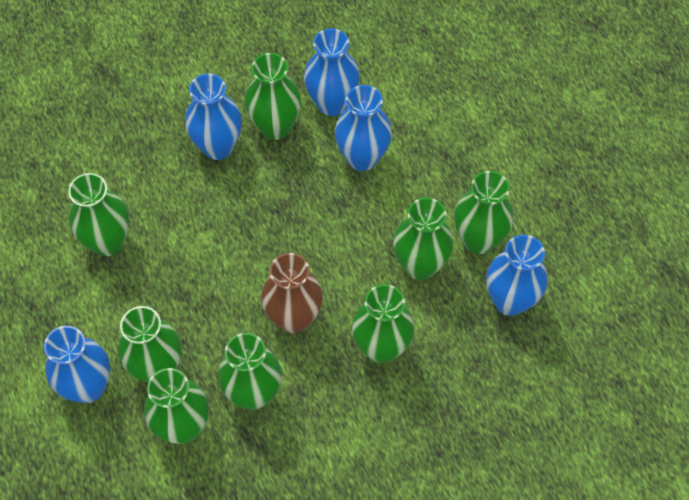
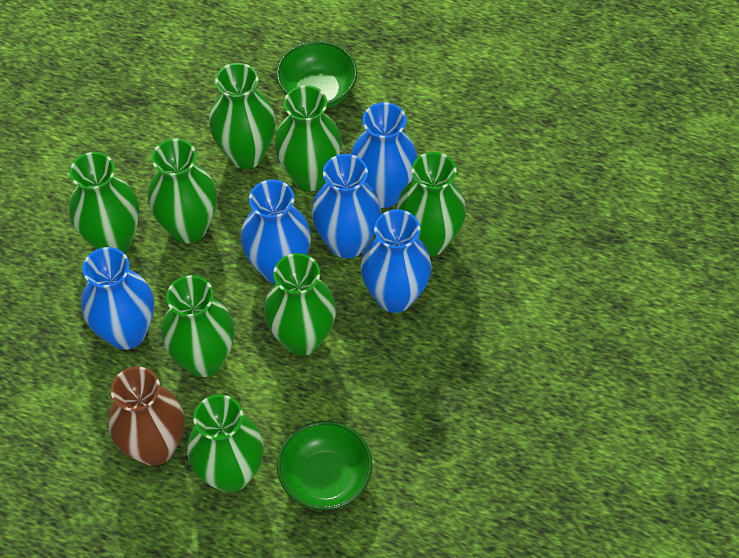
green bowl: none = 0 -> [276,41,357,108] [277,421,372,510] = 2

